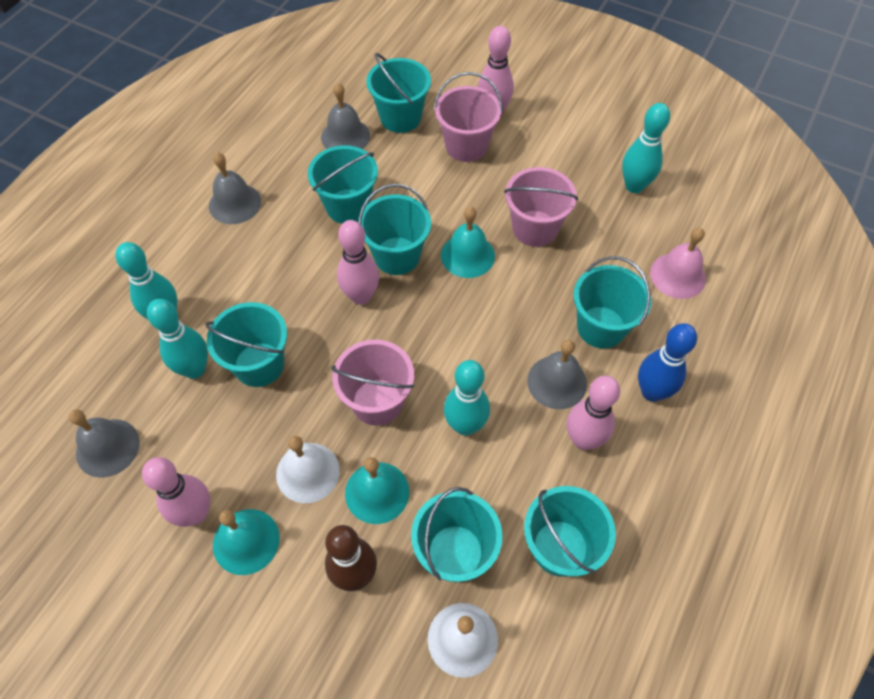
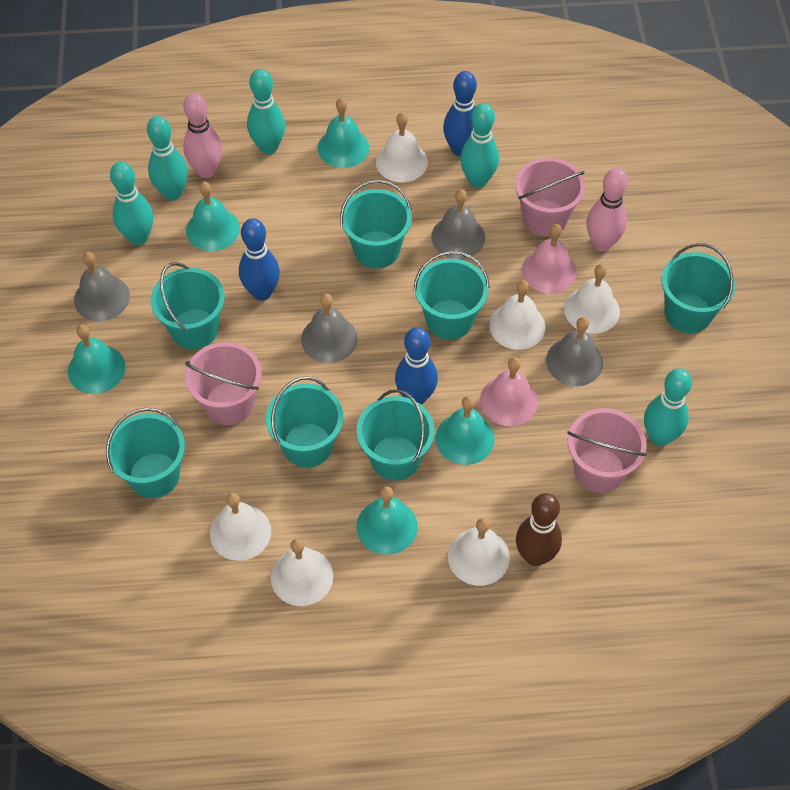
blue bowling pin: [638,323,697,402] = 1 -> [239,218,280,301] [395,327,438,405] [443,71,477,157] = 3
pink bell: [650,228,706,299] = 1 -> [480,357,538,426] [522,224,576,293] = 2
pink bowling pin: [142,457,210,527] [337,220,379,305] [478,26,514,115] [567,376,620,450] = 4 -> [183,93,222,178] [587,168,628,251] = 2
turquoise bell: [213,509,280,575] [345,457,409,524] [441,207,495,278] = 3 -> [68,325,125,394] [186,182,240,251] [318,98,369,168] [356,486,418,555] [436,396,494,465] = 5
turquoise bowling pin: [115,242,178,319] [147,299,208,379] [444,360,490,436] [622,103,670,193] = 4 -> [110,162,153,245] [147,116,188,201] [247,69,285,154] [460,103,499,188] [644,368,692,446] = 5
white bell: [276,436,340,503] [428,603,498,678] = 2 -> [210,493,271,561] [271,538,333,606] [376,113,428,182] [448,518,510,586] [489,280,545,350] [564,264,620,334] = 6

